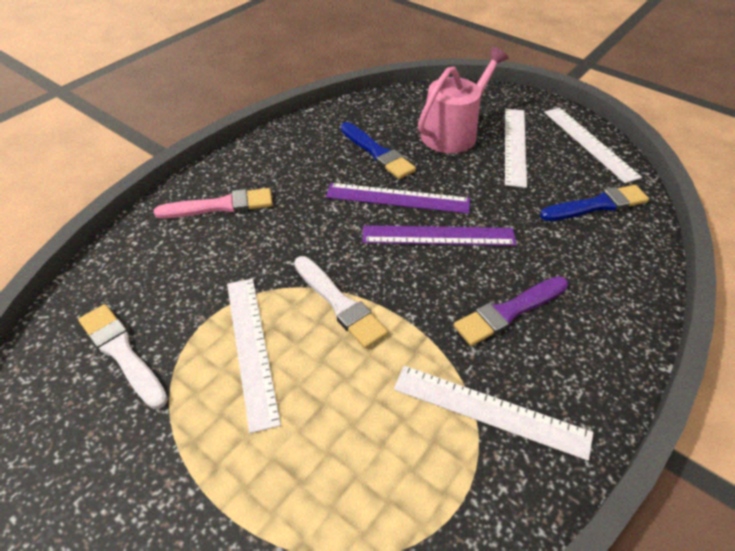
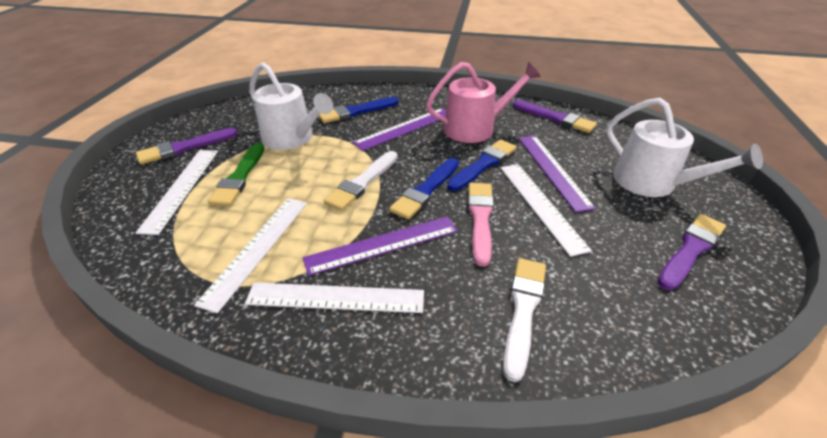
blue brush: [341,122,416,179] [540,185,649,221] = 2 -> [319,97,399,123] [389,158,459,220] [447,139,517,191] = 3
green brush: none = 0 -> [208,143,264,206] = 1
purple brush: [454,276,568,346] = 1 -> [136,128,238,164] [513,100,597,133] [658,214,726,290] = 3
purple ruler: [326,183,470,214] [363,225,517,246] = 2 -> [303,216,458,276] [353,108,446,151] [519,136,596,212] = 3
white watering can: none = 0 -> [249,62,333,150] [606,98,763,197] = 2

